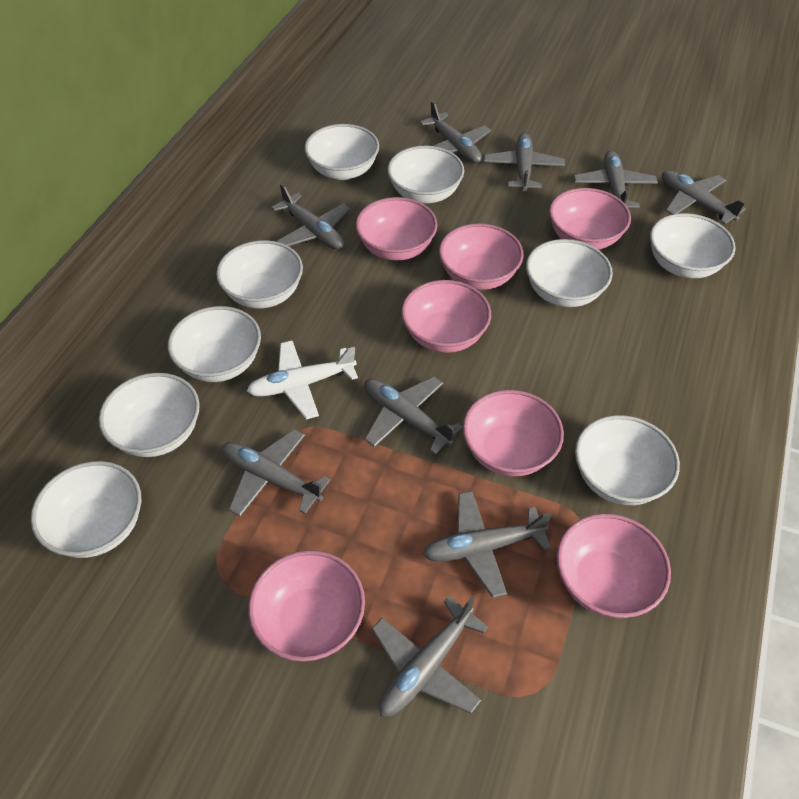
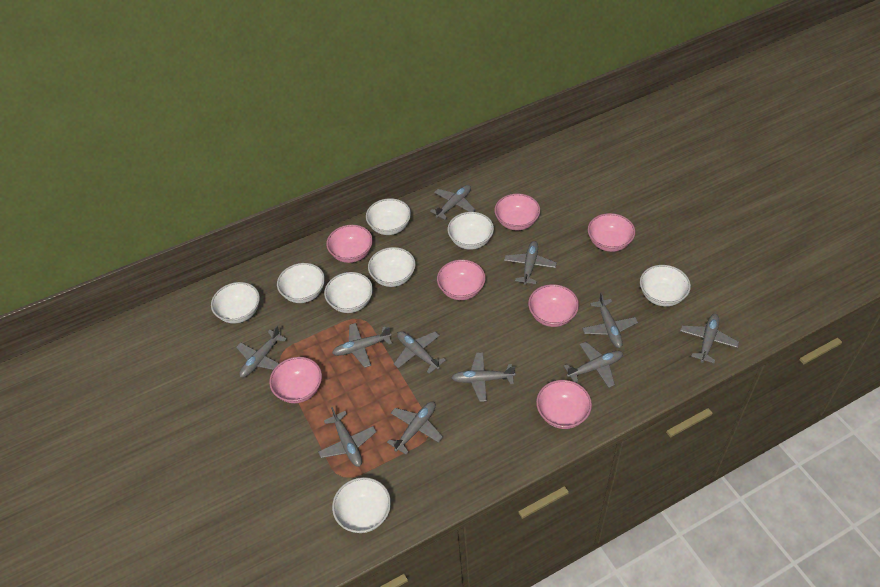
grey plane: [222,429,331,516] [271,184,350,249] [364,376,463,454] [372,596,488,717] [420,101,491,163] [423,491,552,598] [484,133,565,191] [574,150,658,208] [662,170,746,224] = 9 -> [236,326,287,377] [318,407,376,467] [332,323,392,368] [387,402,443,455] [394,331,446,374] [430,185,476,220] [451,352,515,402] [504,241,557,285] [564,342,623,388] [582,292,638,348] [680,314,739,363] = 11
white bowl: [31,461,141,558] [99,373,200,457] [168,306,261,382] [216,240,303,309] [304,124,379,180] [387,146,464,204] [526,239,613,307] [575,415,680,505] [650,213,735,278] = 9 -> [211,282,260,324] [277,263,325,303] [324,272,373,313] [332,477,391,533] [366,198,411,235] [368,247,416,287] [447,212,494,250] [640,265,691,307] = 8
white plane: [247,340,358,420] = 1 -> none = 0

